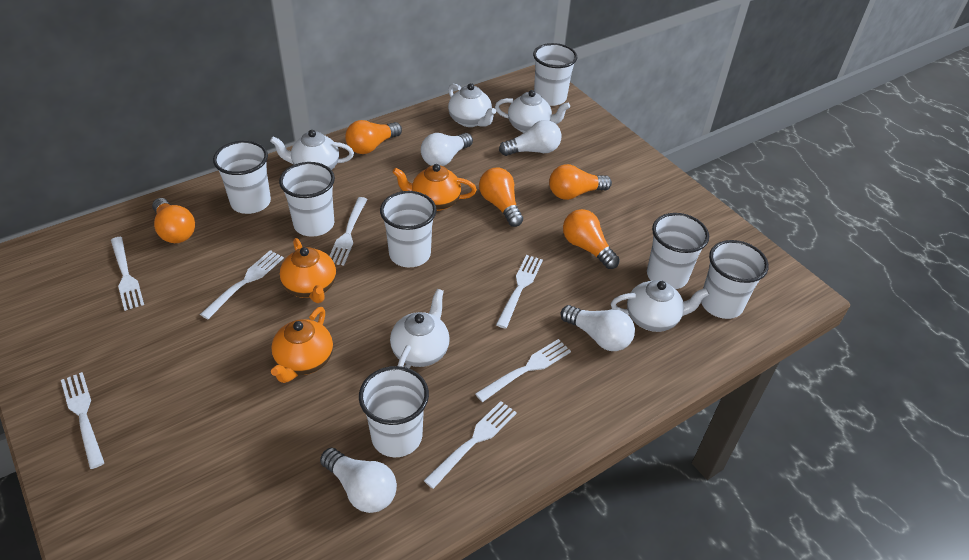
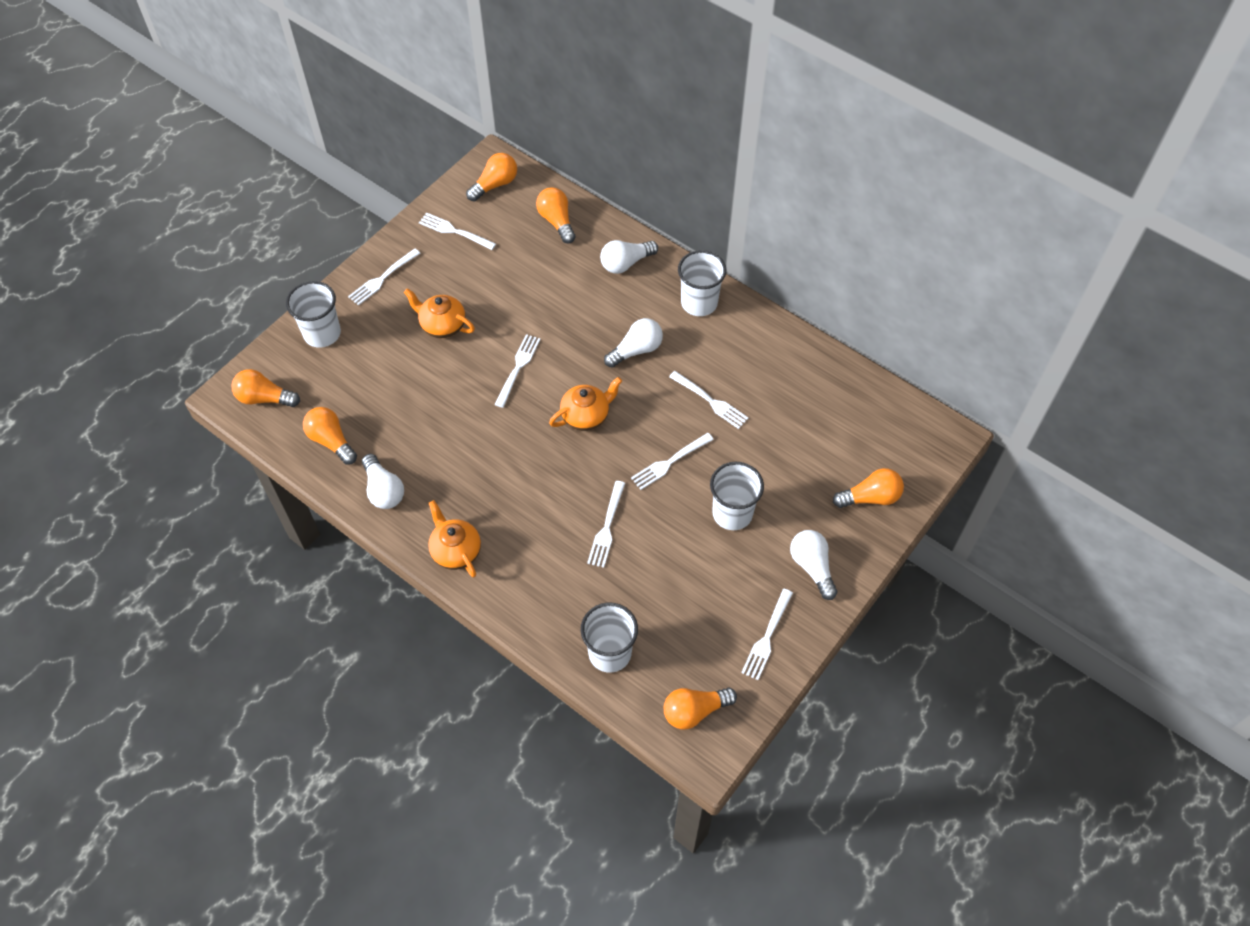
orange light bulb: [152,198,195,243] [345,120,402,154] [479,167,523,227] [549,164,612,200] [563,209,620,269] = 5 -> [231,369,300,407] [303,407,357,465] [466,153,517,202] [536,187,575,244] [664,688,737,730] [833,468,904,508] = 6
white cup: [213,141,271,214] [279,162,335,237] [359,366,429,457] [380,191,437,267] [533,43,577,106] [647,213,709,289] [701,240,769,319] = 7 -> [286,281,341,348] [581,603,638,673] [678,250,726,316] [710,462,764,530] = 4
white teapot: [270,130,354,170] [390,289,450,369] [448,83,496,127] [495,90,570,133] [611,280,709,332] = 5 -> none = 0

